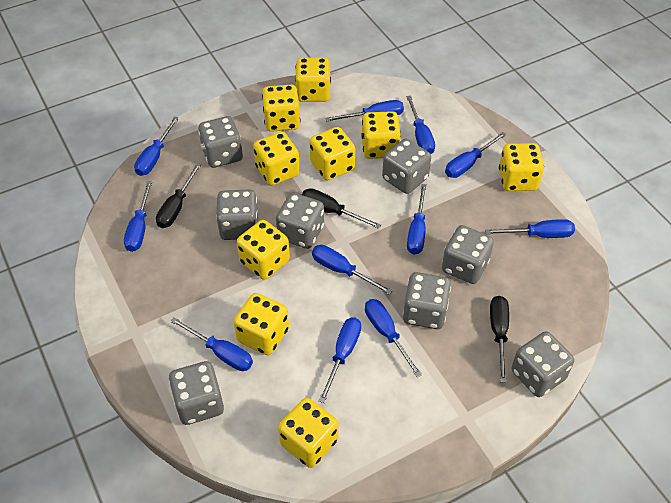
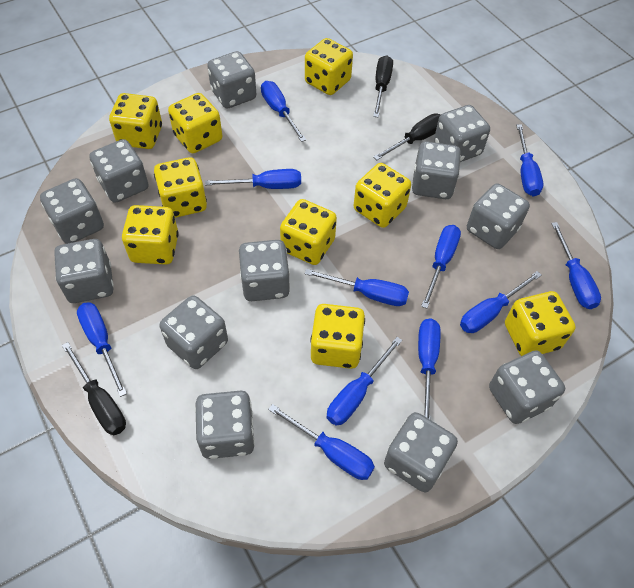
grey dice: [169,361,224,425] [198,116,243,168] [216,189,258,240] [276,193,324,249] [382,139,431,194] [403,272,451,329] [442,225,494,284] [512,331,574,397] = 8 -> [40,178,104,244] [54,239,114,303] [89,139,149,203] [160,295,228,369] [195,391,255,459] [207,51,256,108] [239,240,290,301] [384,412,458,492] [412,141,461,199] [434,105,490,162] [467,183,530,249] [489,350,565,424] = 12

